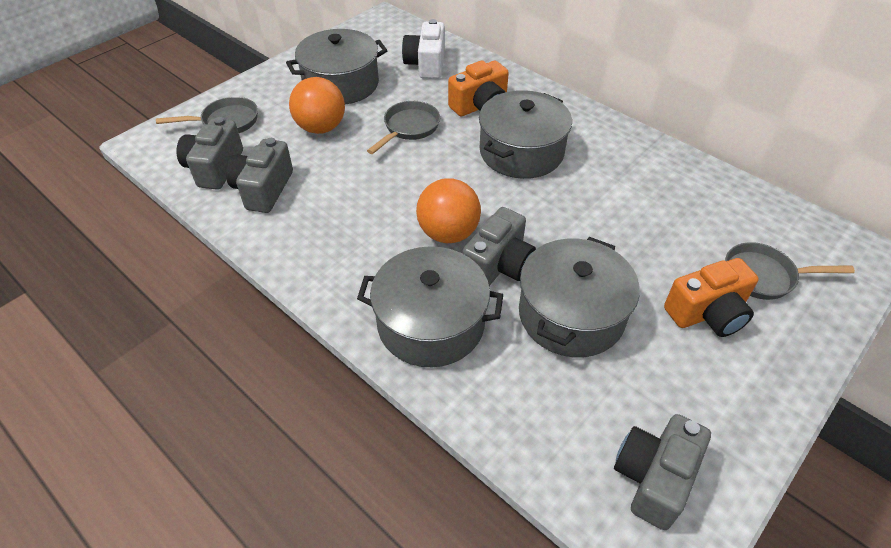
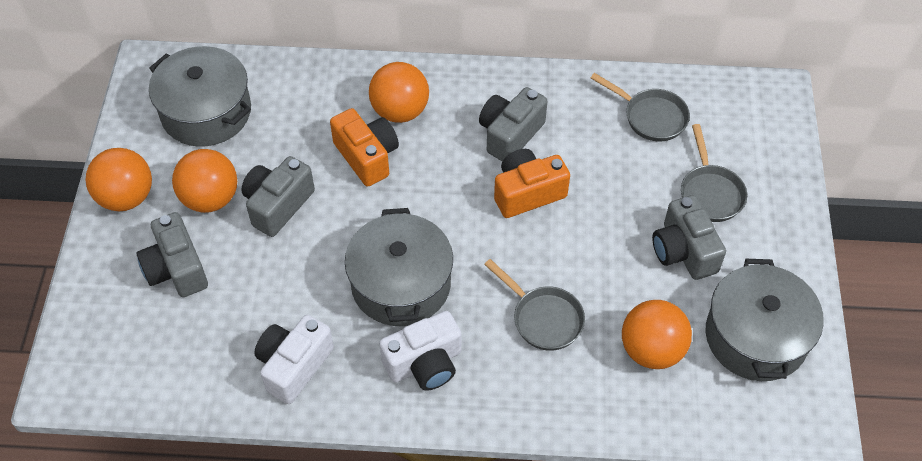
grey pot: [286,29,387,105] [357,246,503,367] [479,90,572,179] [519,237,640,357] = 4 -> [149,46,251,147] [345,208,453,326] [706,259,824,381] = 3
orange ball: [289,77,345,134] [416,178,481,243] = 2 -> [85,148,152,211] [172,149,237,213] [369,62,429,123] [622,300,692,369] = 4
white camera: [402,19,445,79] = 1 -> [254,315,334,404] [379,311,461,391] = 2

